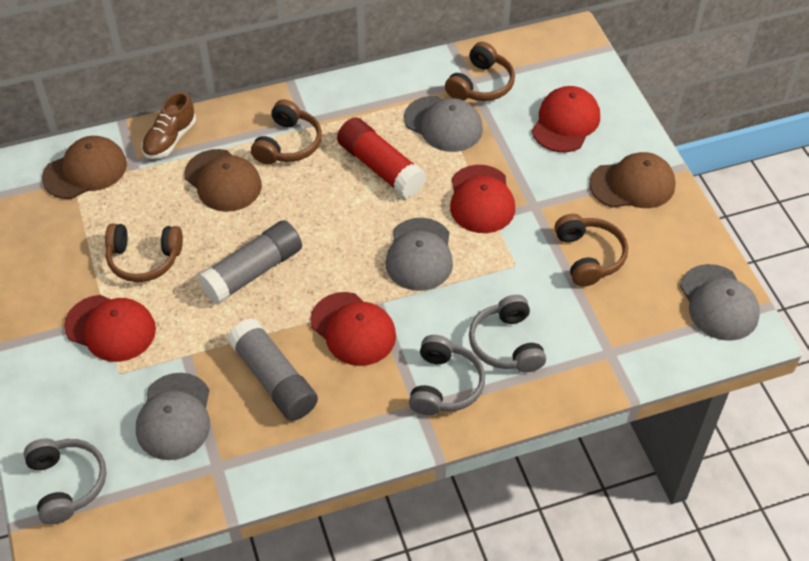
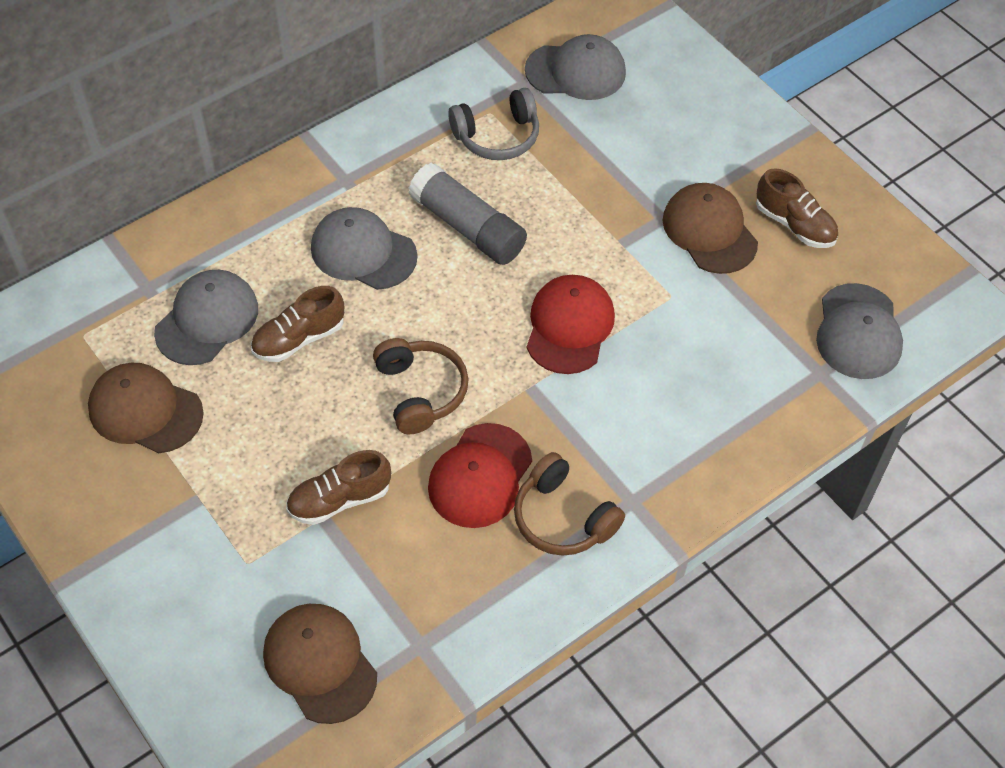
brown headphones: [105,224,183,282] [251,99,322,165] [445,42,515,101] [555,214,628,287] = 4 -> [373,338,469,434] [514,452,625,556] = 2
brown shoe: [141,92,196,159] = 1 -> [251,286,344,362] [286,450,391,525] [756,168,838,248] = 3
grey glue stick: [198,220,302,304] [227,318,318,421] = 2 -> [409,163,527,265] = 1
grey headphones: [23,439,106,525] [409,335,485,415] [469,295,546,373] = 3 -> [448,88,539,160] = 1
red cap: [64,295,156,362] [310,292,396,366] [450,165,515,233] [532,86,600,152] = 4 -> [428,423,532,528] [527,275,615,374] = 2
red glue stick: [337,117,426,198] = 1 -> none = 0

